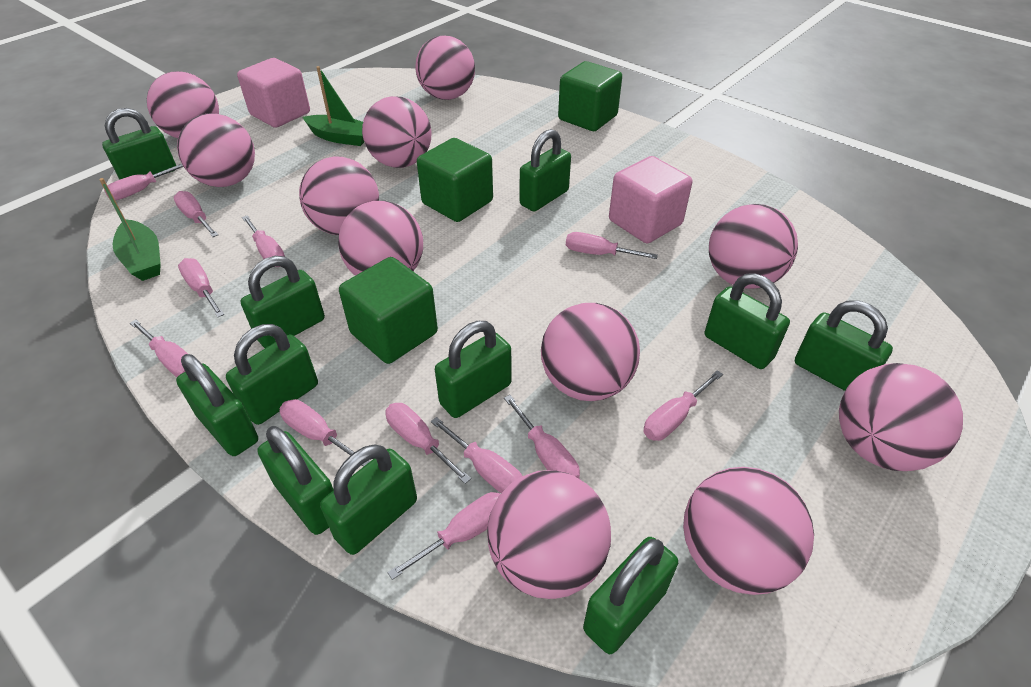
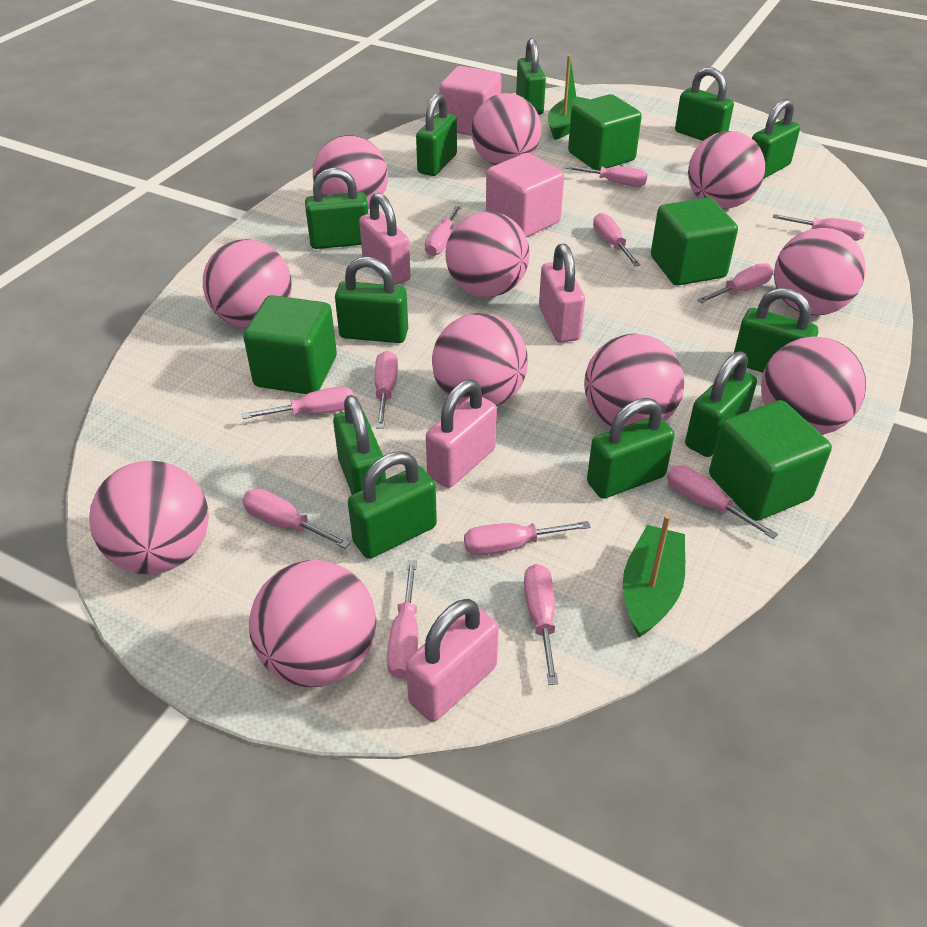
green cube: [339,257,438,364] [417,138,493,222] [558,61,622,131] = 3 -> [243,295,337,394] [568,94,642,170] [651,197,738,286] [709,400,832,521] = 4
pink padlock: none = 0 -> [359,193,411,285] [406,599,499,722] [426,380,497,488] [539,243,585,343] = 4

